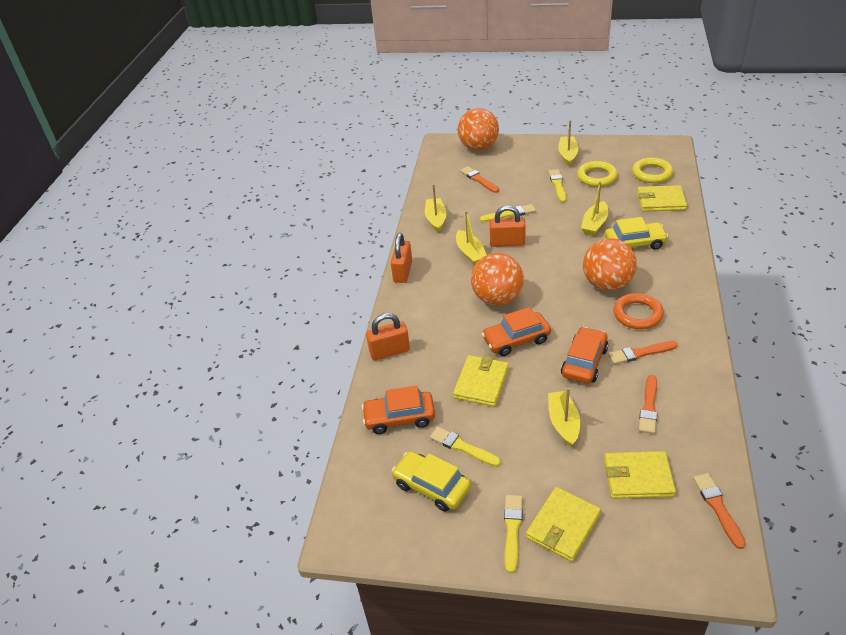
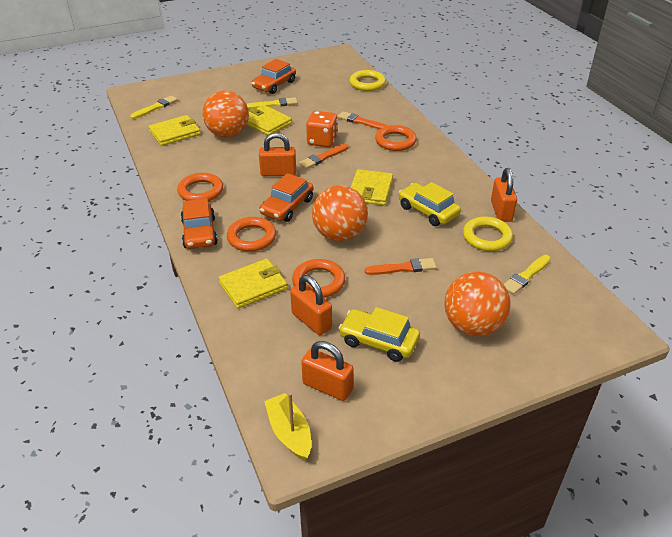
orange brush: [460,166,499,193] [608,341,678,364] [639,375,657,434] [693,473,746,549] = 4 -> [299,144,349,169] [337,111,388,129] [365,258,437,275] = 3
orange dice: none = 0 -> [306,111,338,147] = 1
orange padlock: [366,313,410,360] [391,233,412,283] [490,205,526,247] = 3 -> [259,133,296,176] [290,275,332,335] [301,341,354,401] [491,168,517,222] = 4
orange ring: [613,293,664,329] = 1 -> [177,173,223,201] [227,217,276,252] [292,259,345,298] [375,125,417,151] = 4
yellow boat: [425,184,447,233] [456,211,487,266] [548,388,580,447] [558,120,579,166] [581,182,608,236] = 5 -> [264,393,311,460] = 1
yellow brush: [430,427,501,467] [480,204,536,222] [504,495,523,573] [548,169,567,203] = 4 -> [130,95,178,119] [247,97,298,109] [504,255,551,295] = 3

